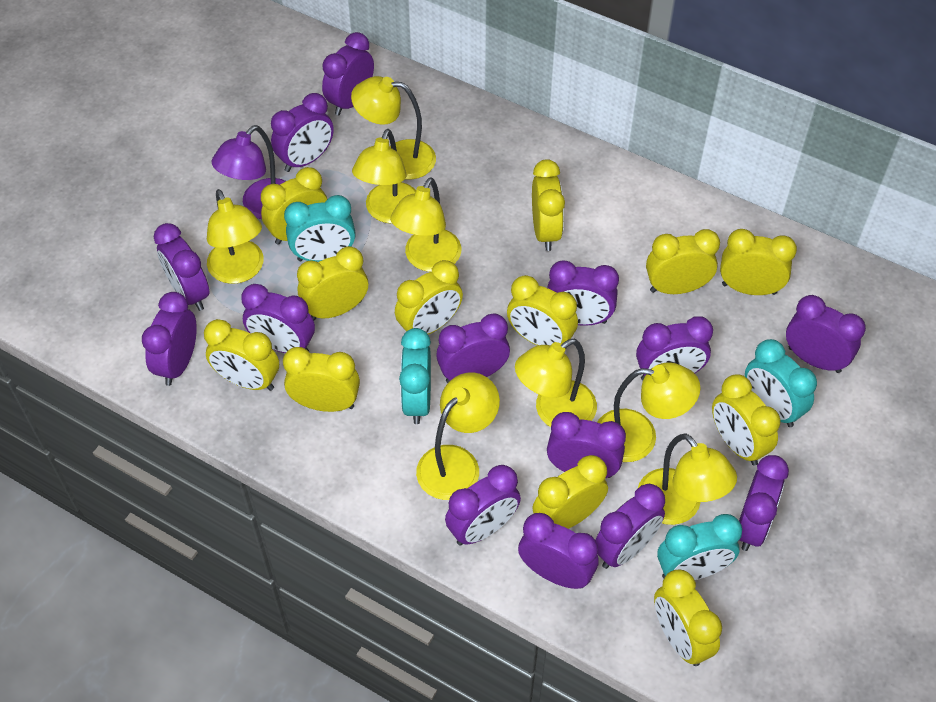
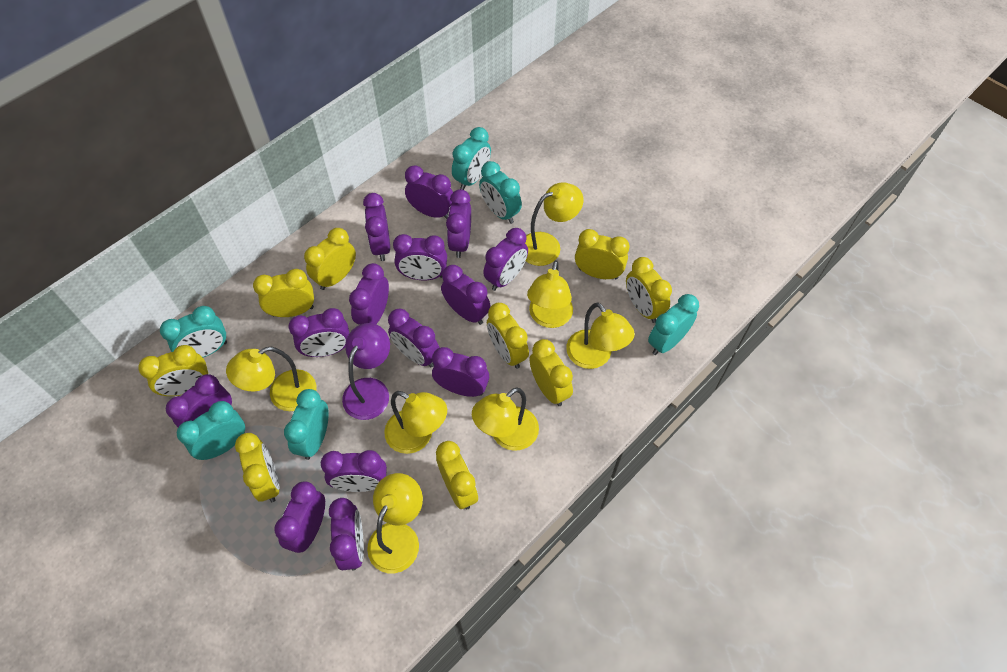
turquoise clock: [284,195,356,262] [399,328,431,424] [657,514,742,580] [745,339,817,427] = 4 -> [160,306,227,357] [177,401,245,460] [284,389,328,460] [452,127,491,190] [479,161,522,224] [648,294,699,355] = 6
yellow clock: [204,319,279,391] [261,167,327,245] [283,347,360,412] [297,246,368,320] [395,260,463,334] [507,275,578,350] [532,159,565,251] [532,455,608,529] [646,229,720,294] [654,569,722,666] [712,374,781,466] [720,229,797,295] = 12 -> [138,345,208,396] [235,433,279,502] [253,269,314,317] [304,228,356,290] [436,441,478,509] [487,303,529,369] [529,339,573,406] [575,229,629,279] [626,257,672,323] = 9
yellow lamp: [207,189,264,284] [351,76,436,179] [352,129,416,224] [390,177,461,272] [416,373,500,500] [515,339,597,427] [597,362,701,462] [638,433,737,525] = 8 -> [226,347,316,411] [367,473,423,573] [384,391,447,454] [472,387,539,451] [525,182,583,266] [527,260,573,328] [566,302,635,369] = 7

